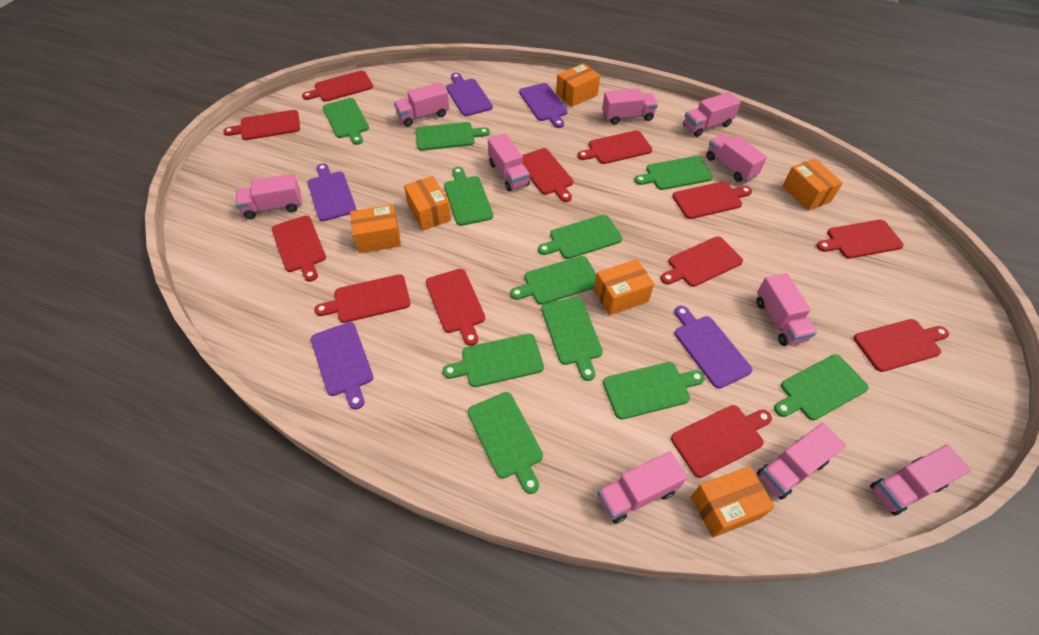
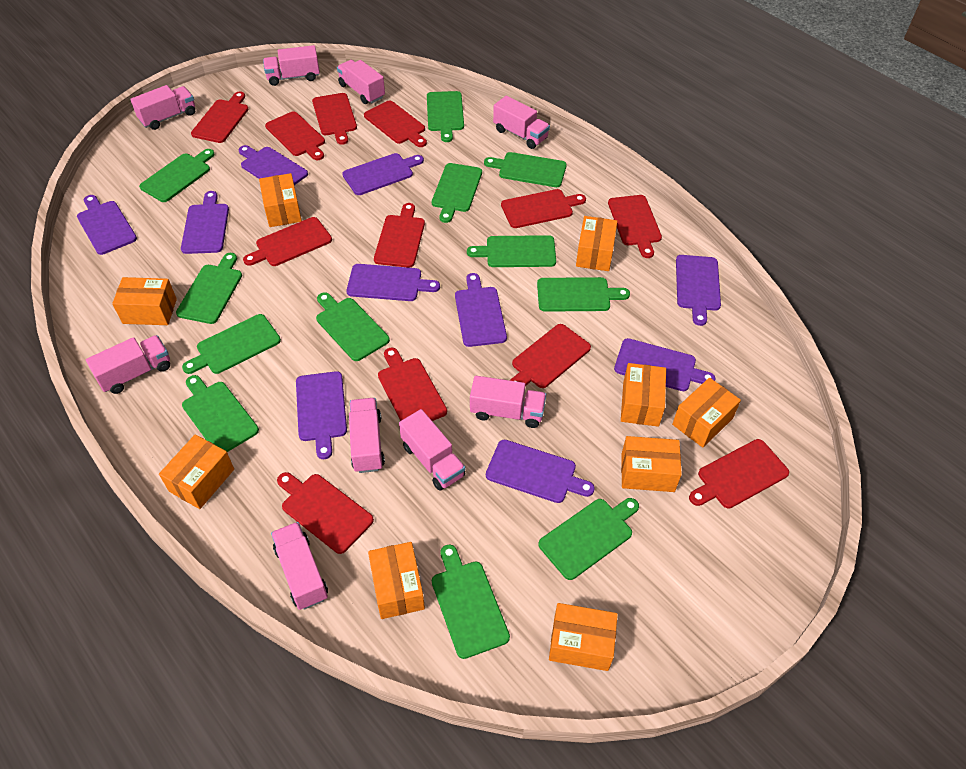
green cutting board: [323,98,369,145] [415,122,490,151] [443,334,544,387] [444,167,493,226] [468,392,543,494] [510,256,596,305] [538,215,622,259] [541,297,603,381] [603,362,705,420] [634,156,713,190] [774,354,869,420] = 11 -> [139,149,215,202] [176,253,242,324] [182,314,281,374] [182,375,259,452] [316,292,390,361] [427,91,464,142] [432,163,482,223] [432,544,510,659] [467,235,556,267] [484,152,567,187] [537,277,630,312] [538,498,639,580] = 12
orange box: [350,204,401,253] [404,176,451,231] [556,63,600,107] [594,259,654,316] [691,466,775,538] [782,158,843,211] = 6 -> [112,277,177,325] [159,434,234,509] [259,173,302,227] [368,542,425,619] [549,603,618,671] [576,216,617,271] [621,363,666,427] [621,436,682,492] [672,378,741,448] = 9
pink truck: [236,174,302,219] [394,82,449,127] [488,133,530,191] [598,451,687,524] [602,88,658,125] [683,92,741,137] [706,134,767,182] [756,273,817,346] [757,423,846,500] [870,445,971,516] = 10 -> [86,335,170,394] [130,85,195,130] [263,45,320,86] [271,522,328,610] [337,60,385,104] [349,398,385,473] [399,409,465,491] [470,376,546,428] [493,96,550,149] = 9
purple cutting board: [308,163,357,221] [311,322,373,410] [446,73,493,116] [519,83,567,128] [675,306,752,389] = 5 -> [77,195,137,255] [181,191,229,254] [238,145,308,185] [296,371,347,459] [342,153,424,195] [347,264,440,301] [455,273,507,347] [486,440,595,503] [614,338,715,391] [676,255,721,326] = 10

